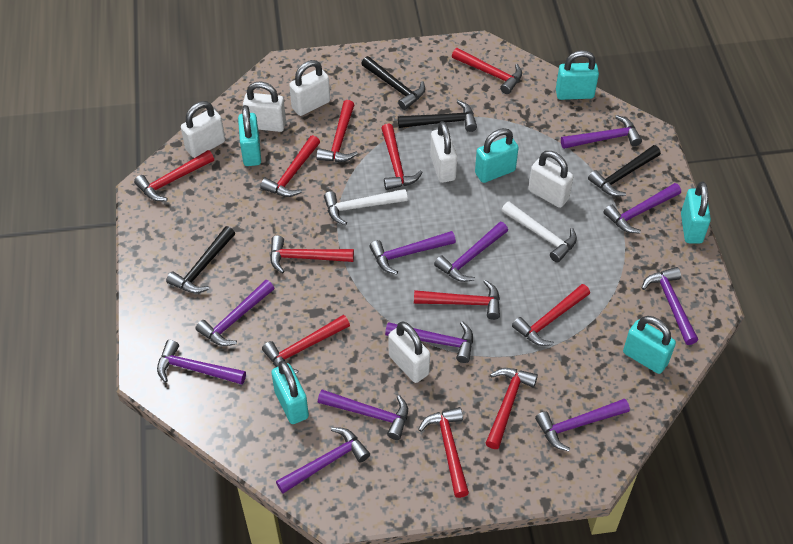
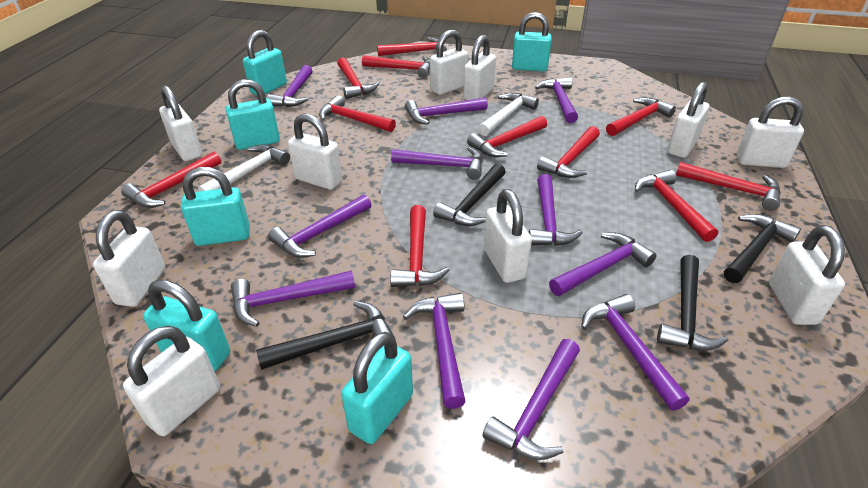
white padlock: [181,101,225,158] [243,82,286,132] [289,60,330,116] [389,322,430,383] [430,121,457,183] [528,151,573,208] = 6 -> [93,210,165,307] [123,326,220,436] [159,85,202,161] [288,113,342,190] [430,30,468,95] [463,35,496,100] [484,189,532,283] [667,82,709,158] [737,96,804,168] [769,225,845,325] = 10

